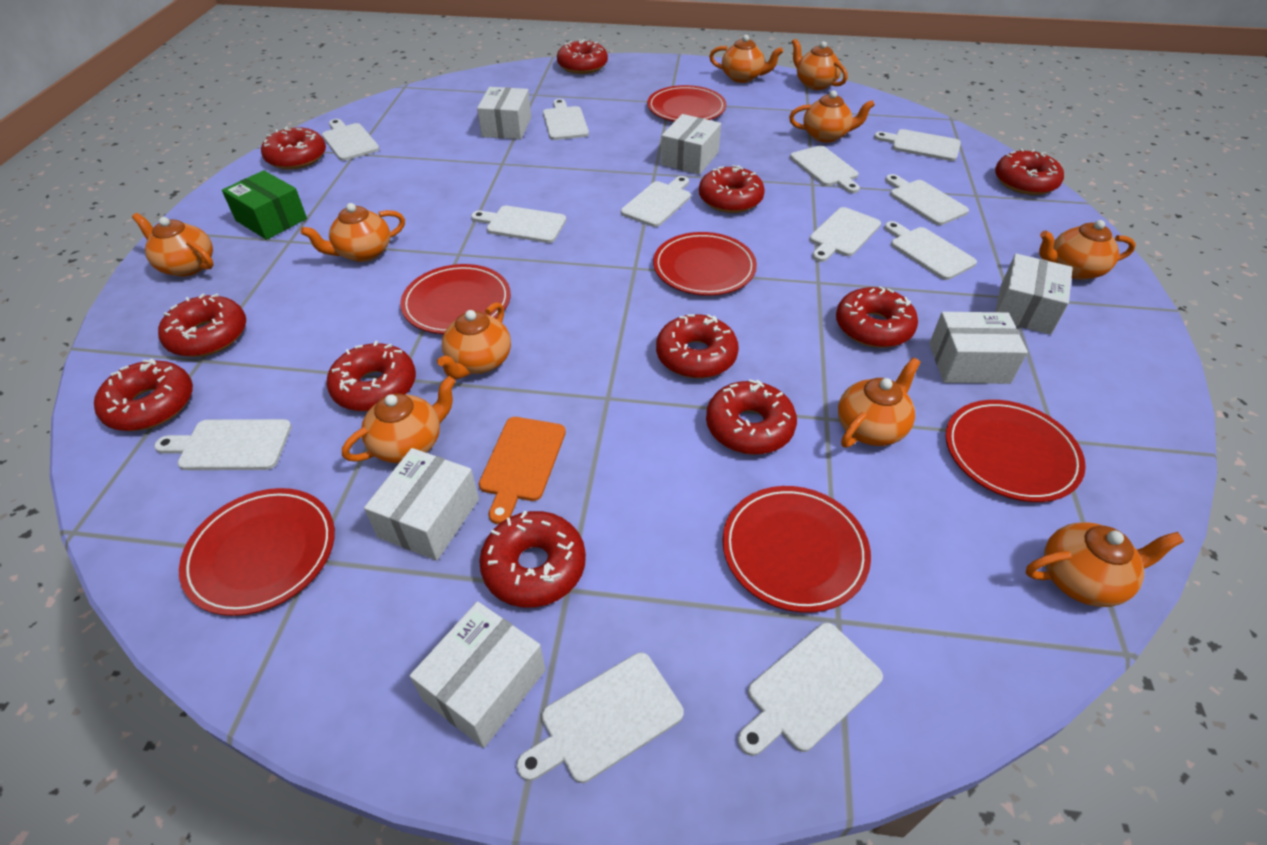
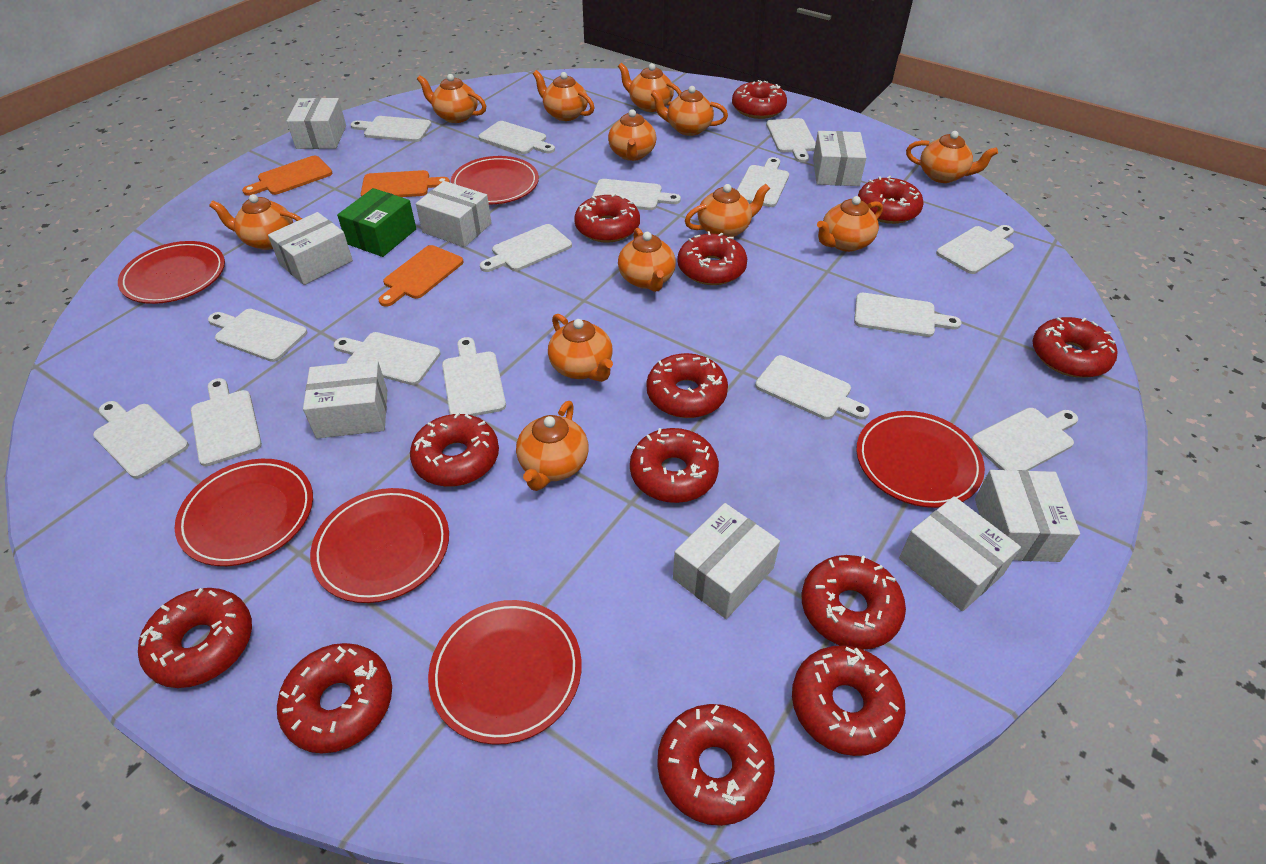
orange cutting board: [479,417,566,524] = 1 -> [242,156,332,196] [361,170,450,197] [378,245,464,306] = 3
orange teapot: [132,213,214,277] [301,203,405,262] [342,376,456,463] [437,302,511,380] [709,35,783,83] [789,90,875,143] [792,39,848,90] [838,357,920,448] [1026,522,1184,607] [1039,220,1136,280] = 10 -> [209,194,302,250] [417,74,486,123] [516,401,589,491] [533,70,595,121] [548,314,613,382] [608,109,657,161] [618,63,682,112] [618,228,676,292] [651,86,728,136] [685,184,770,237] [817,196,883,252] [906,131,998,183] = 12
red donut: [94,358,193,431] [158,293,246,357] [261,126,326,169] [326,341,416,411] [479,510,586,608] [557,39,608,74] [656,314,739,378] [699,165,765,213] [706,380,797,455] [836,286,918,348] [995,148,1064,195] = 11 -> [138,588,252,688] [277,643,392,754] [410,412,499,487] [574,193,640,243] [630,428,719,503] [647,353,728,418] [657,704,775,826] [677,231,747,285] [732,80,787,119] [792,645,906,756] [802,555,906,650] [858,176,924,224] [1033,317,1117,378] = 13
white box: [364,448,479,560] [410,601,546,748] [477,87,531,140] [661,114,721,175] [929,312,1028,384] [995,254,1073,335] = 6 -> [268,212,353,285] [287,98,346,149] [303,360,387,439] [416,181,491,247] [673,503,780,619] [813,131,867,186] [899,496,1021,611] [975,470,1080,562] = 8
white cutting board: [154,419,292,470] [322,119,379,161] [471,206,566,243] [516,652,684,783] [543,99,589,140] [621,176,691,227] [738,623,883,756] [790,146,860,193] [809,207,881,262] [874,129,961,161] [884,221,977,280] [885,174,969,225] = 12 -> [93,401,189,479] [191,378,262,466] [208,309,307,362] [334,332,440,385] [351,116,432,142] [442,337,506,416] [478,121,555,154] [480,224,572,272] [592,179,681,210] [737,157,789,207] [755,355,870,420] [766,118,816,162] [854,293,962,337] [936,225,1014,274] [971,408,1078,471] = 15

